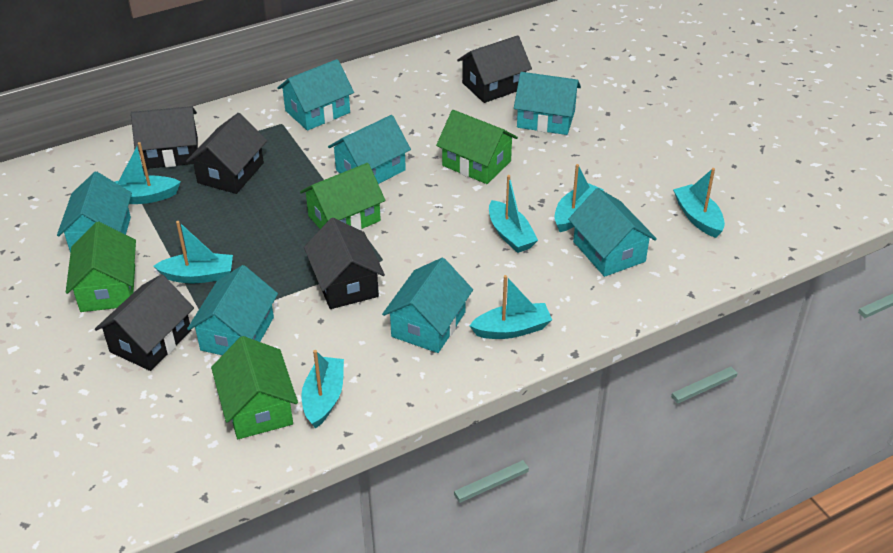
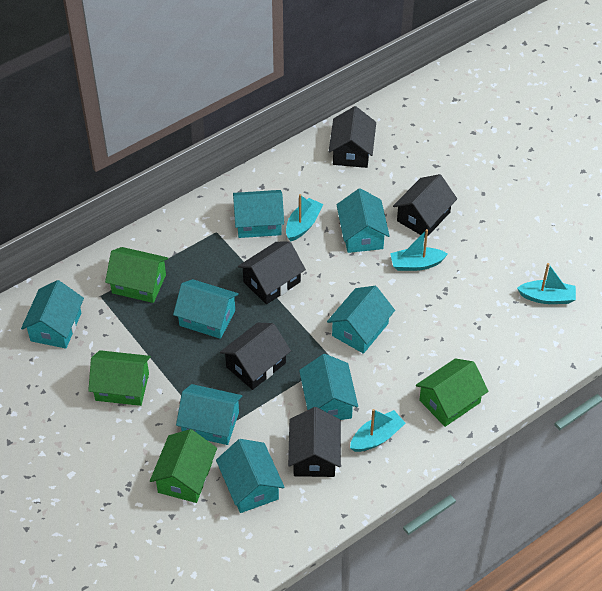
turquoise boat: [114,142,181,204] [153,221,233,283] [301,350,344,429] [469,275,552,339] [489,175,538,253] [554,164,604,232] [673,168,725,238] = 7 -> [286,194,323,241] [350,409,406,452] [390,229,448,271] [517,263,576,304] = 4
turquoise house: [57,172,132,253] [187,265,278,355] [277,59,354,131] [328,115,411,184] [382,258,473,353] [514,72,581,135] [568,188,657,277] = 7 -> [21,280,84,349] [173,279,239,339] [176,384,242,445] [216,439,285,513] [233,190,284,238] [299,354,358,420] [327,286,395,354] [337,188,390,253] = 8

